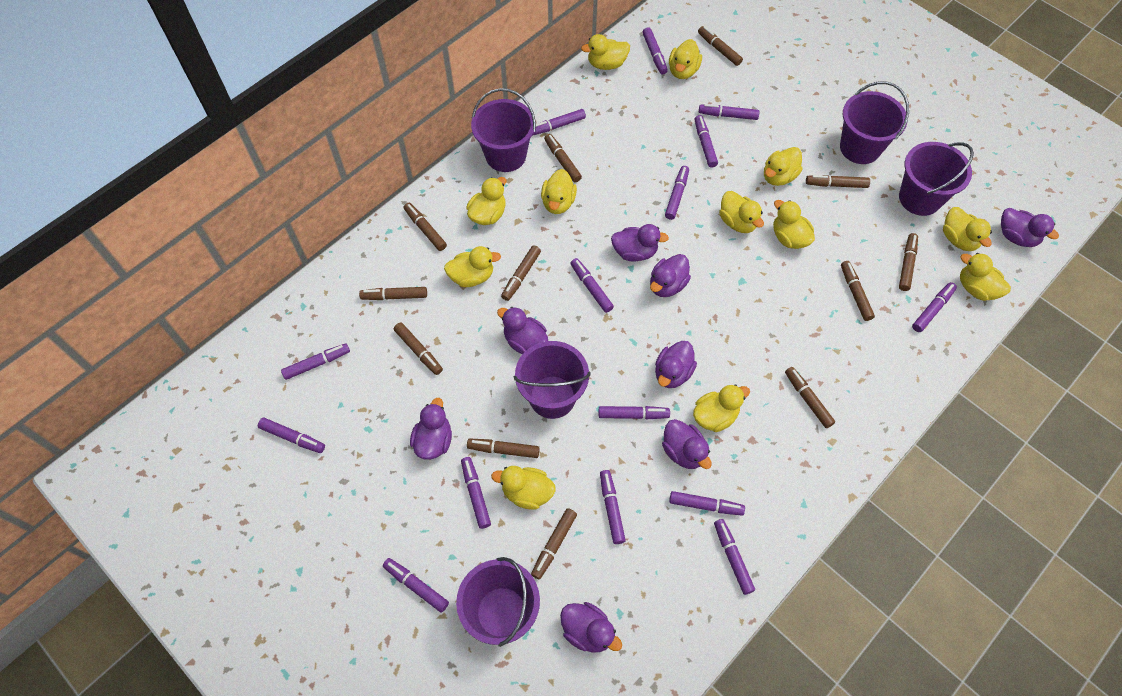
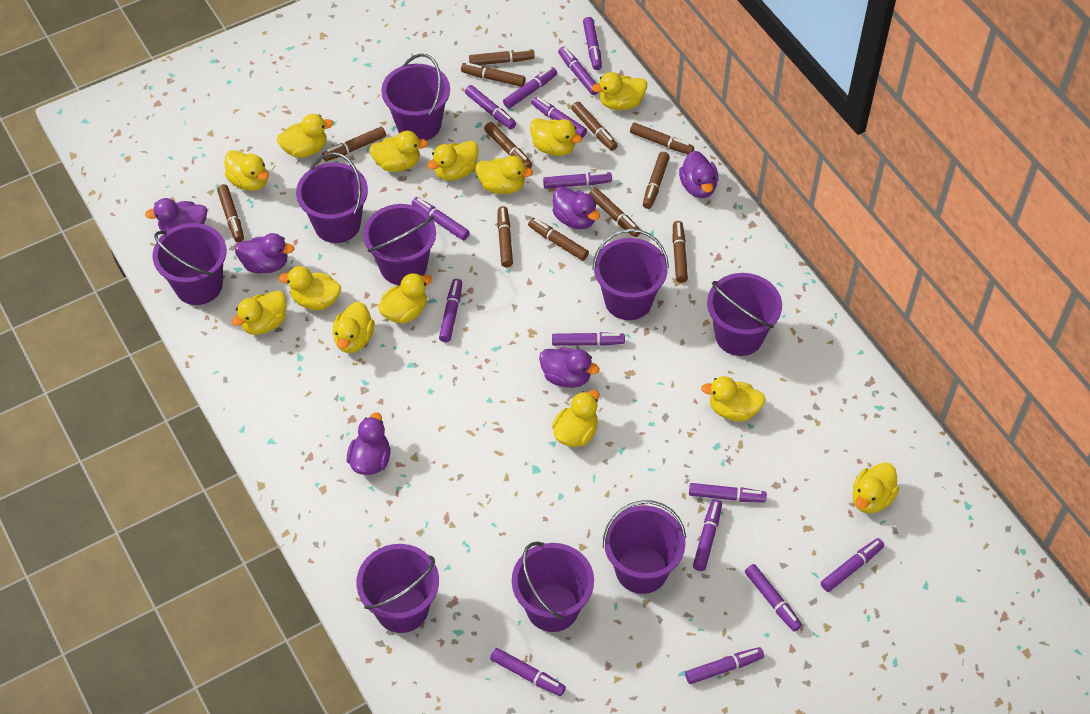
purple bucket: [456,557,540,647] [471,88,536,172] [514,341,591,419] [840,81,909,164] [899,142,974,216] = 5 -> [153,223,226,305] [296,152,368,243] [356,544,439,633] [363,204,436,285] [381,54,450,141] [512,541,594,632] [592,229,669,320] [603,500,686,594] [707,273,782,356] = 9
purple duck: [410,398,452,460] [497,307,548,354] [560,602,622,652] [611,224,669,262] [650,254,691,297] [655,341,697,388] [662,419,712,469] [1001,208,1059,247] = 8 -> [145,198,207,231] [235,233,295,274] [347,412,390,475] [539,347,600,388] [553,186,600,229] [679,151,718,198] = 6
yellow duck: [444,246,501,287] [466,177,506,225] [491,466,556,510] [541,169,577,214] [581,34,630,70] [669,39,702,79] [693,384,750,432] [719,191,764,233] [764,147,802,186] [773,200,815,249] [943,207,992,251] [960,253,1011,301] = 12 -> [225,150,269,191] [232,290,286,335] [277,114,334,158] [279,266,341,310] [332,302,374,353] [369,131,428,172] [378,273,432,324] [427,141,478,181] [476,156,533,194] [530,118,582,156] [552,390,600,447] [592,72,647,110] [701,376,766,421] [853,462,899,513] = 14

